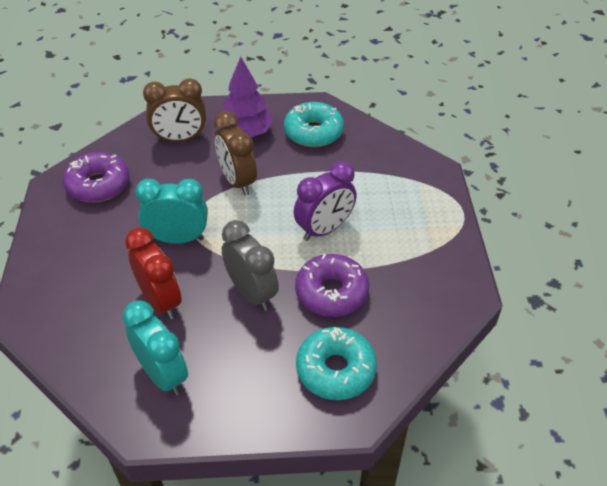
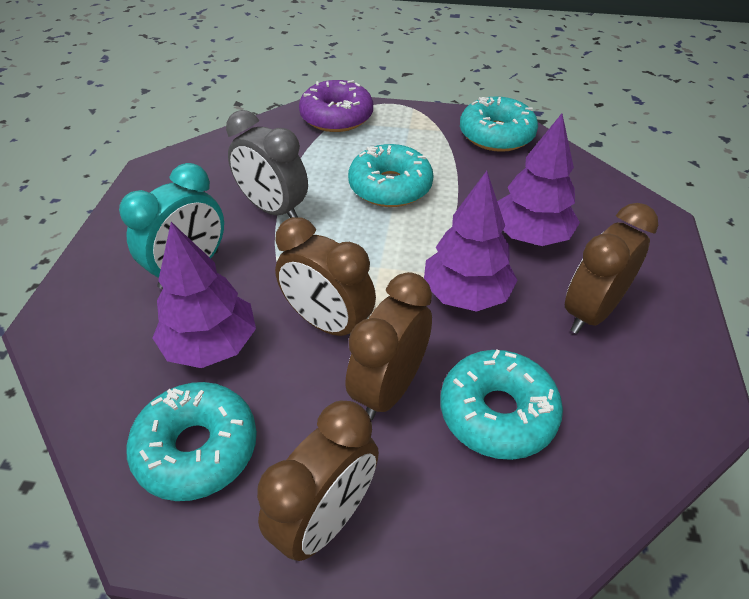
brown clock: [143,78,206,142] [214,111,257,195] = 2 -> [257,401,379,561] [275,217,376,336] [345,272,432,420] [565,203,658,334] = 4
purple clock: [294,161,356,241] = 1 -> none = 0
purple donut: [63,152,130,203] [295,254,369,317] = 2 -> [299,80,373,132] = 1
purple tree: [220,57,273,137] = 1 -> [153,222,256,368] [424,171,517,312] [497,113,580,246] = 3
red clock: [125,227,182,320] = 1 -> none = 0
turquoise clock: [123,301,188,396] [135,179,208,244] = 2 -> [119,163,224,289] = 1
turquoise donut: [284,102,344,147] [296,327,377,400] = 2 -> [127,382,257,501] [348,144,434,207] [441,350,563,460] [460,96,538,152] = 4

